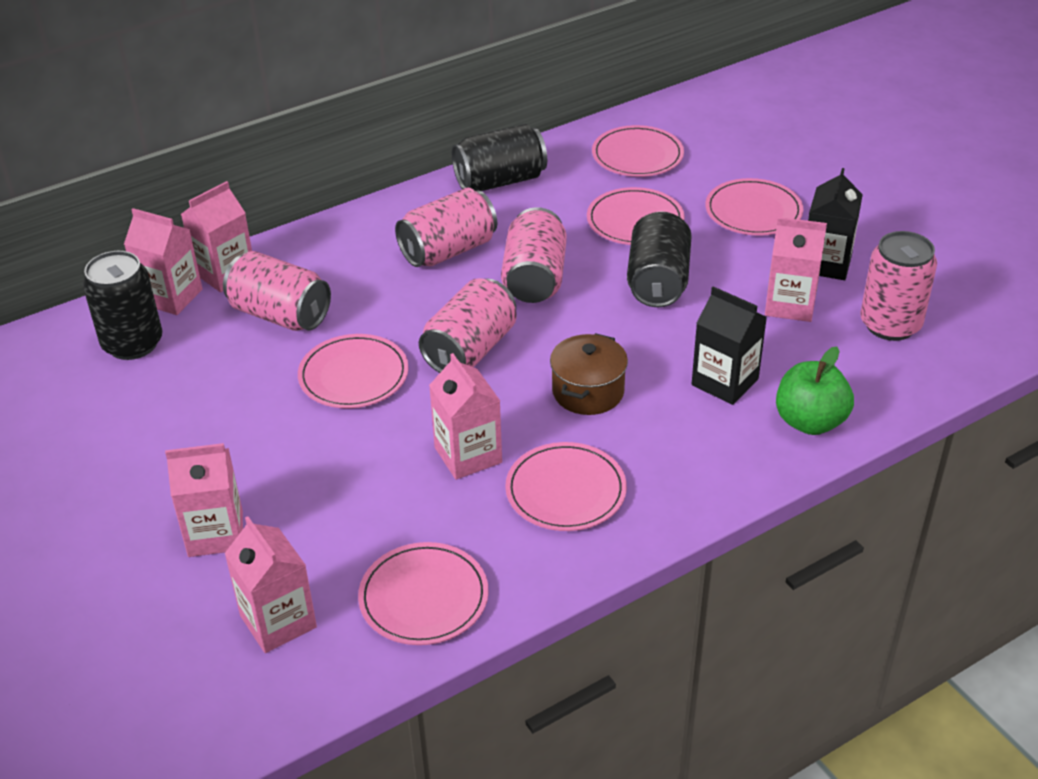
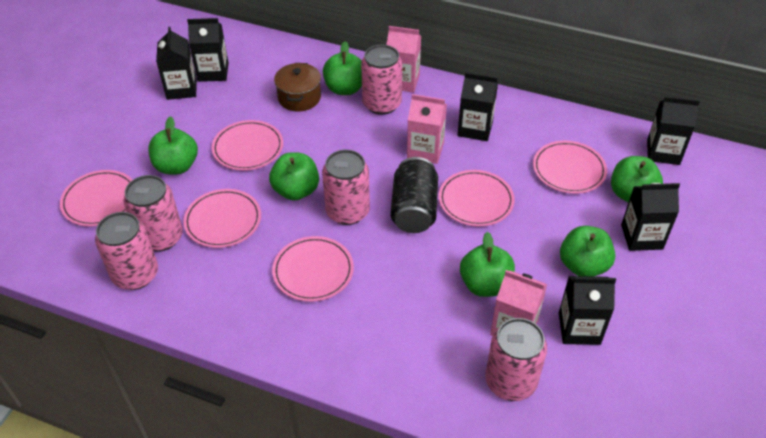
black can: [82,251,162,360] [452,124,547,191] [627,211,692,307] = 3 -> [391,157,438,233] = 1
black carton: [692,286,767,405] [808,168,863,280] = 2 -> [156,27,197,100] [187,18,229,82] [457,72,498,141] [559,276,616,345] [621,183,680,251] [647,96,700,165] = 6
green apple: [776,347,854,435] = 1 -> [148,116,198,174] [269,152,319,201] [323,41,362,95] [460,232,515,297] [560,226,615,276] [611,156,663,203] = 6
pink carton: [124,208,202,315] [165,443,243,557] [181,181,252,292] [224,516,317,653] [429,353,502,480] [765,217,827,322] = 6 -> [387,26,421,93] [407,94,447,164] [490,270,547,336] = 3

